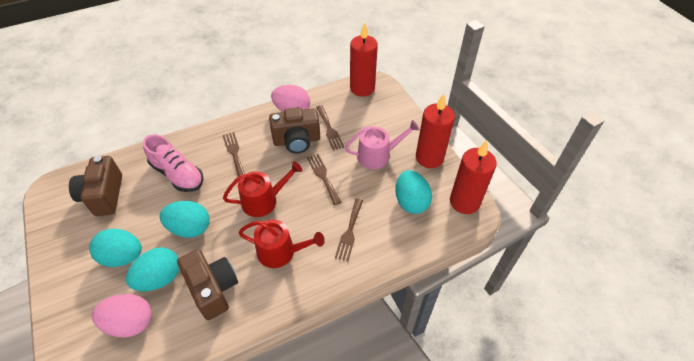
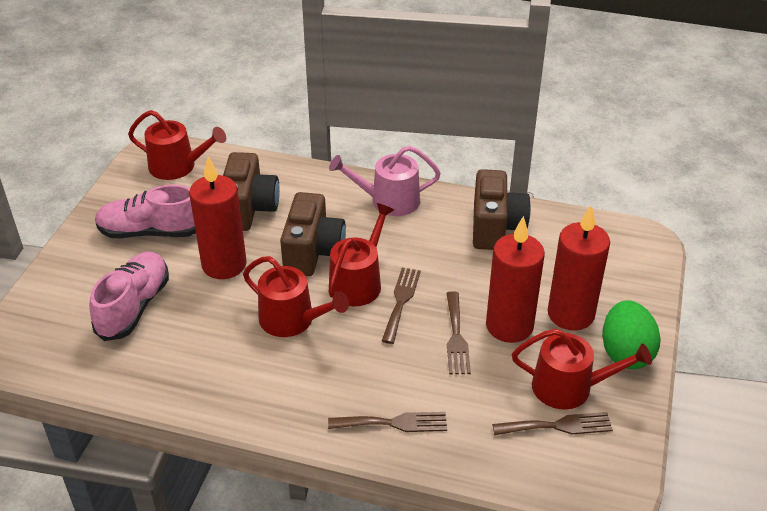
green egg: none = 0 -> [602,300,661,369] = 1
pink egg: [92,294,152,337] [271,85,310,112] = 2 -> none = 0
pink shoe: [143,134,204,192] = 1 -> [89,252,169,341] [95,185,196,238] = 2
red watering can: [223,161,302,217] [238,219,325,268] = 2 -> [128,110,226,180] [243,256,349,337] [329,203,394,307] [512,329,652,410] = 4
turquoise egg: [89,229,142,267] [126,247,180,291] [159,201,210,238] [395,170,432,214] = 4 -> none = 0

